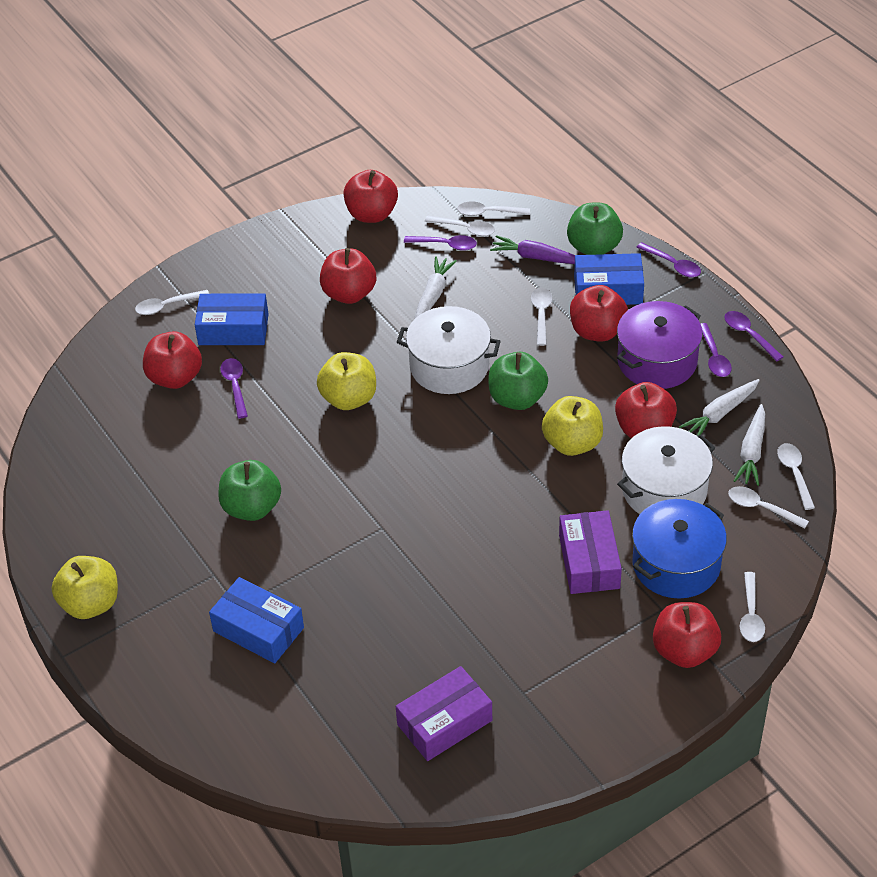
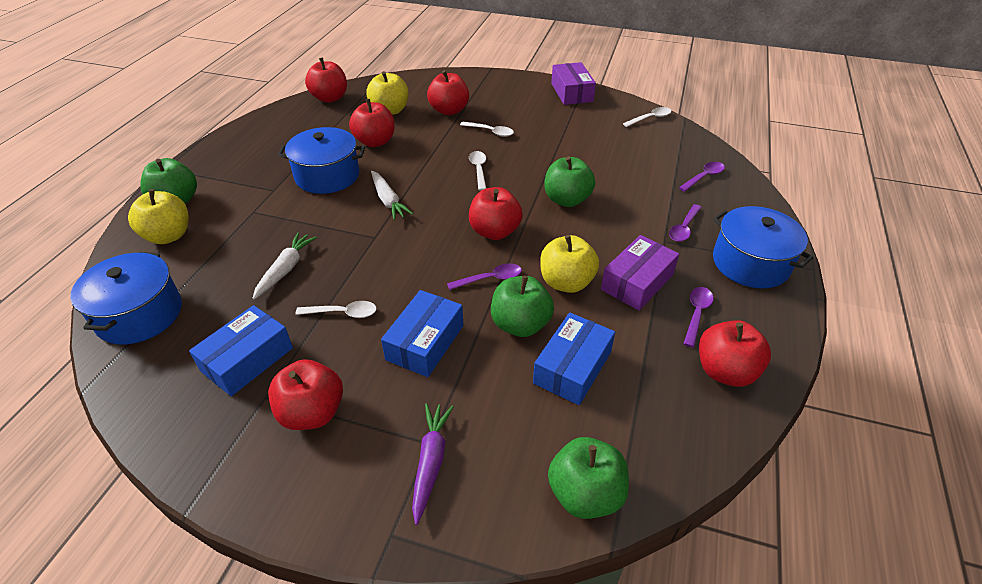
blue pot: [632,499,727,599] = 1 -> [70,252,182,344] [278,127,365,194] [713,206,813,288] = 3
green apple: [218,460,281,521] [489,352,548,410] [567,203,623,255] = 3 -> [140,158,197,204] [491,276,554,337] [544,156,595,207] [548,437,629,519] = 4
purple pot: [617,301,703,389] = 1 -> none = 0
purple spoon: [220,358,248,419] [404,235,477,251] [636,242,701,277] [701,323,732,377] [724,311,783,361] = 5 -> [447,263,522,290] [669,204,702,242] [679,162,725,192] [683,287,713,347] = 4
white carrot: [415,256,457,318] [679,379,760,436] [734,404,765,486] = 3 -> [252,232,317,300] [371,171,413,220] = 2
white pot: [397,306,501,394] [617,426,715,514] = 2 -> none = 0
white spoon: [135,290,209,315] [425,215,495,236] [457,201,530,216] [531,287,552,346] [728,486,809,529] [740,572,765,642] [777,443,815,510] = 7 -> [295,301,377,318] [460,121,514,137] [469,151,486,191] [623,107,671,127] = 4

